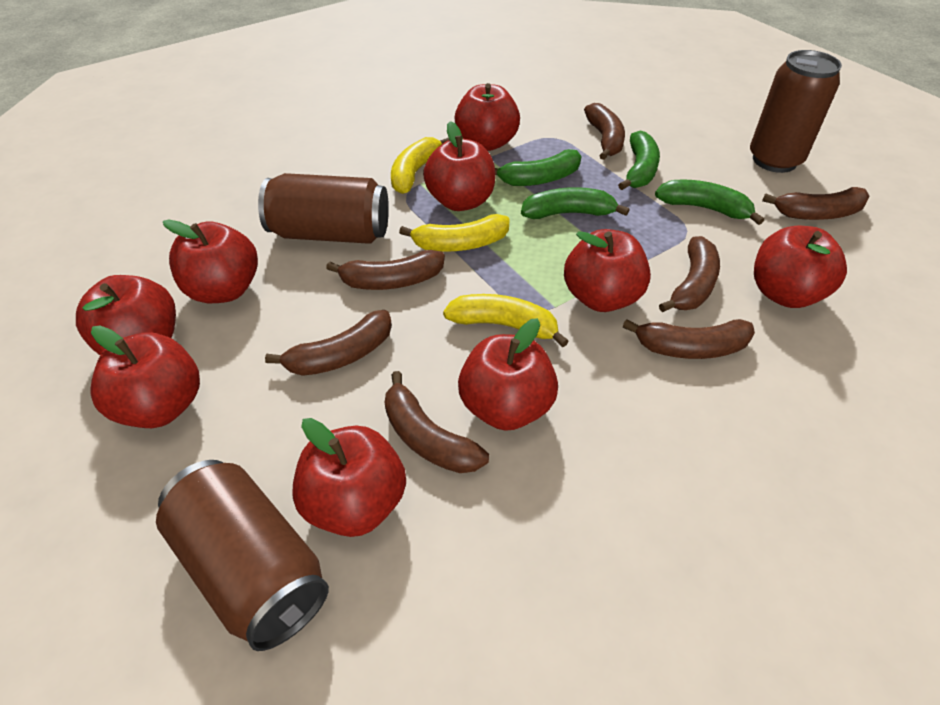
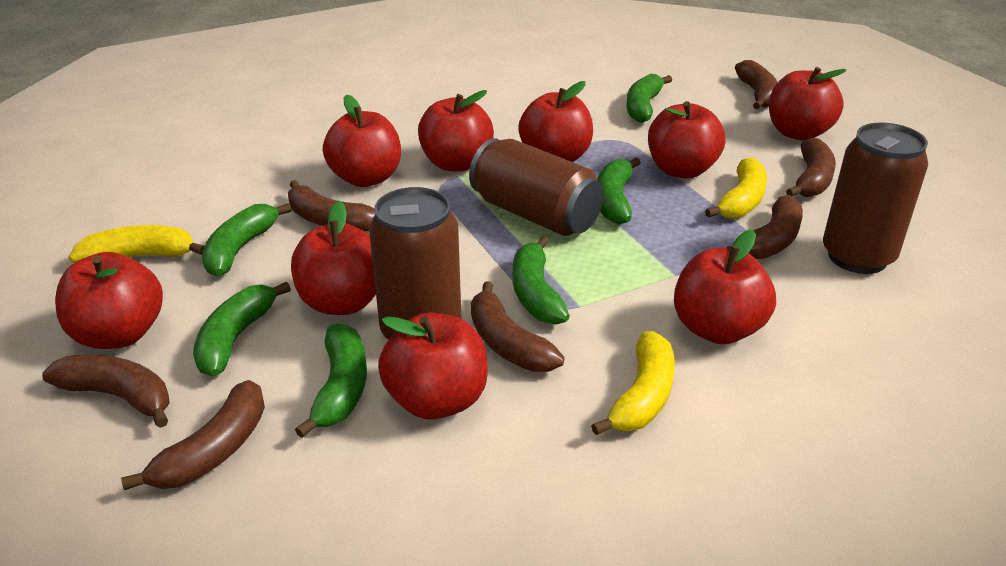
green banana: [495,149,582,186] [521,187,629,219] [618,131,660,190] [655,180,764,225] = 4 -> [193,282,291,376] [202,203,292,276] [295,323,367,438] [513,236,570,325] [597,157,641,224] [627,74,672,123] = 6

